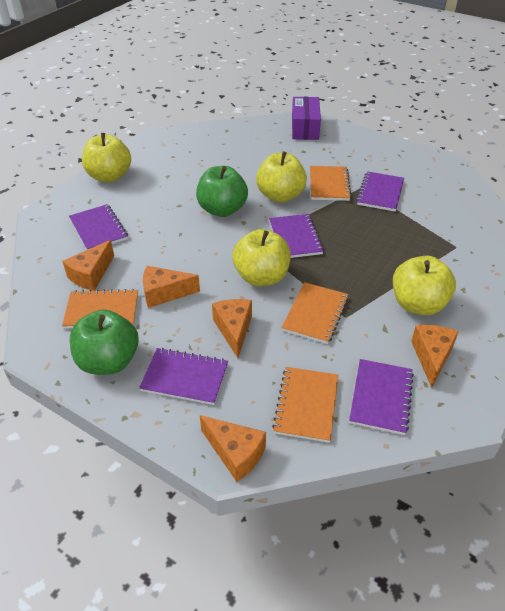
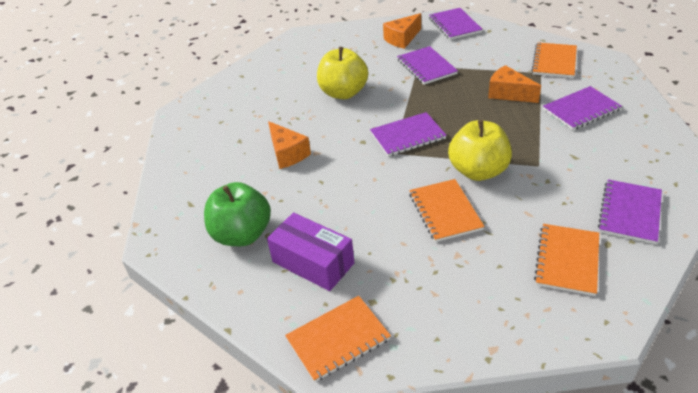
green apple: [70,309,138,375] [196,166,248,217] = 2 -> [204,182,271,246] = 1
orange cheese: [62,240,114,291] [143,266,200,308] [200,415,266,482] [212,299,252,358] [411,325,458,388] = 5 -> [268,121,311,169] [383,13,421,49] [488,65,541,103] = 3
yellow apple: [82,133,131,182] [232,229,291,286] [256,151,307,203] [393,256,456,315] = 4 -> [317,47,368,99] [448,120,512,181] = 2

